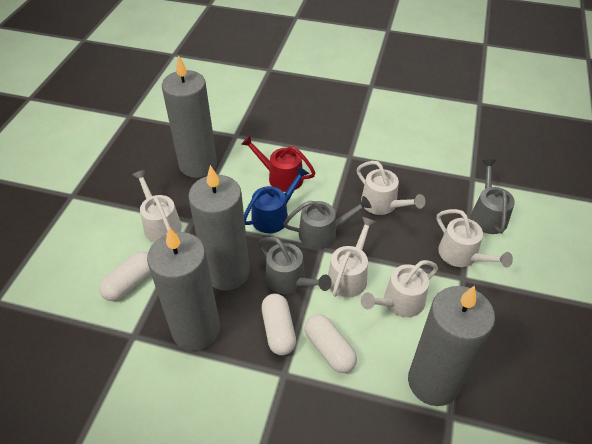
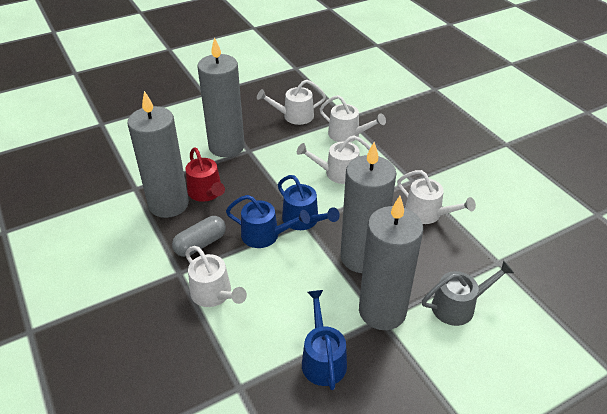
blue watering can: [244,166,309,233] = 1 -> [226,195,310,248] [278,175,340,230] [302,290,347,390] = 3
grey capsule: none = 0 -> [172,216,226,257] = 1
grey watering can: [258,236,332,294] [283,196,371,249] [470,159,515,234] = 3 -> [422,261,514,326] = 1
white capsule: [99,252,151,301] [261,293,296,355] [305,314,357,373] = 3 -> none = 0

